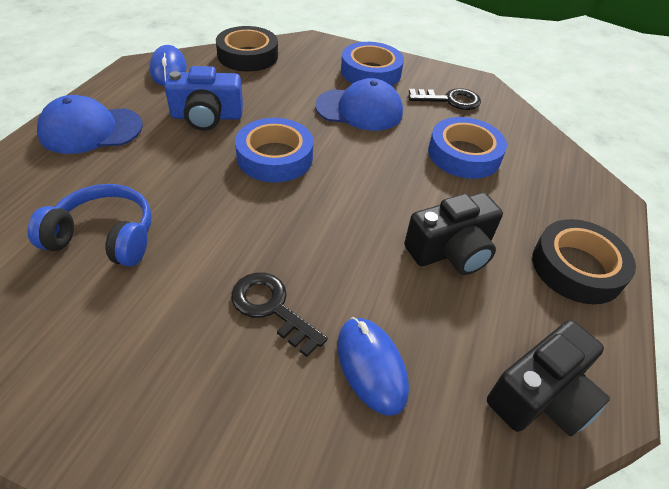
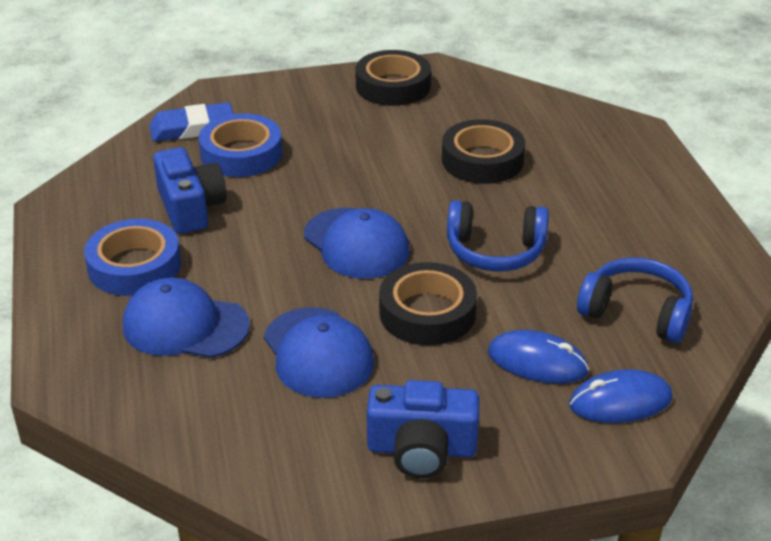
black camera: [404,193,503,275] [487,320,610,437] = 2 -> none = 0
black key: [231,272,328,357] [408,88,481,110] = 2 -> none = 0
black tape: [216,26,278,72] [532,219,636,304] = 2 -> [355,50,431,106] [379,262,477,346] [442,119,525,184] = 3
blue camera: [165,66,243,131] = 1 -> [153,147,227,234] [367,380,480,479] = 2
blue cap: [37,95,143,154] [315,78,403,131] = 2 -> [123,277,250,358] [264,307,374,398] [304,208,410,279] = 3
blue eraser: none = 0 -> [149,103,233,142] = 1
blue headphones: [27,184,152,266] = 1 -> [447,200,549,271] [577,258,693,343] = 2
blue tape: [235,118,314,182] [341,42,404,86] [428,117,507,179] = 3 -> [84,219,181,296] [199,113,282,177] = 2

